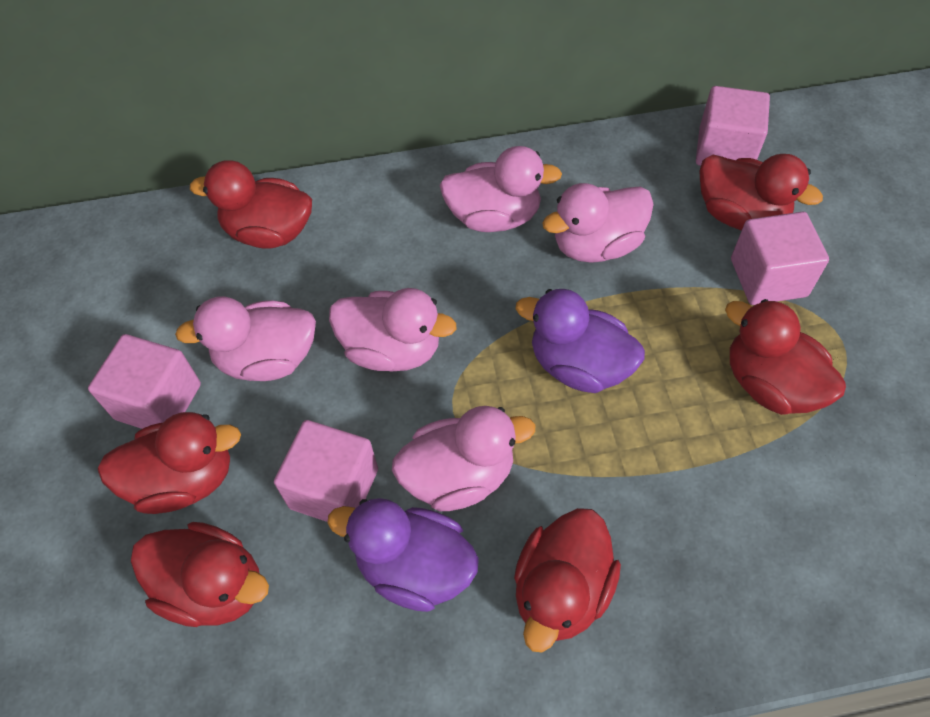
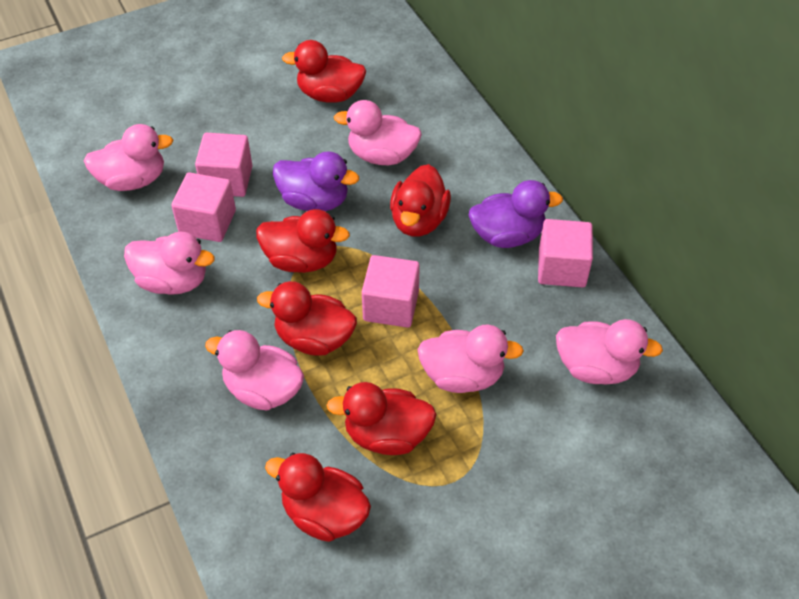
pink duck: [175,296,316,381] [329,288,456,372] [392,406,535,511] [440,146,562,232] [542,183,654,263] = 5 -> [84,124,173,191] [124,232,215,295] [205,330,304,410] [334,100,422,165] [417,325,524,393] [556,319,663,384] = 6

